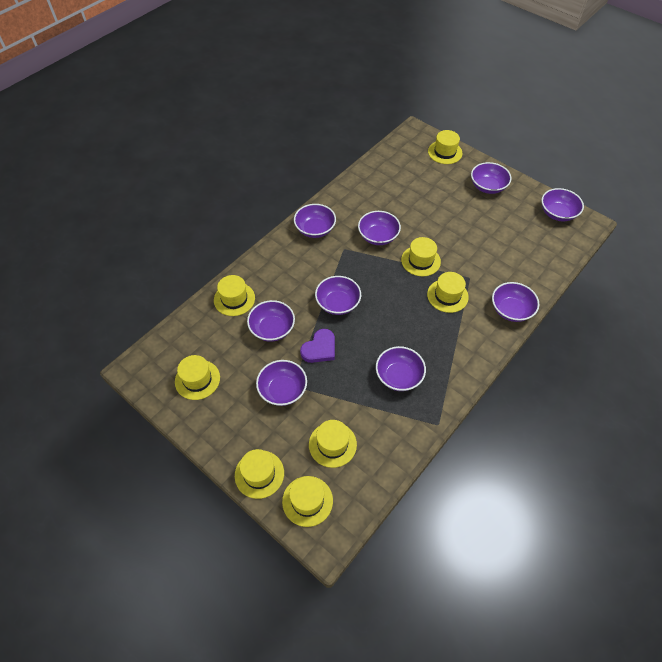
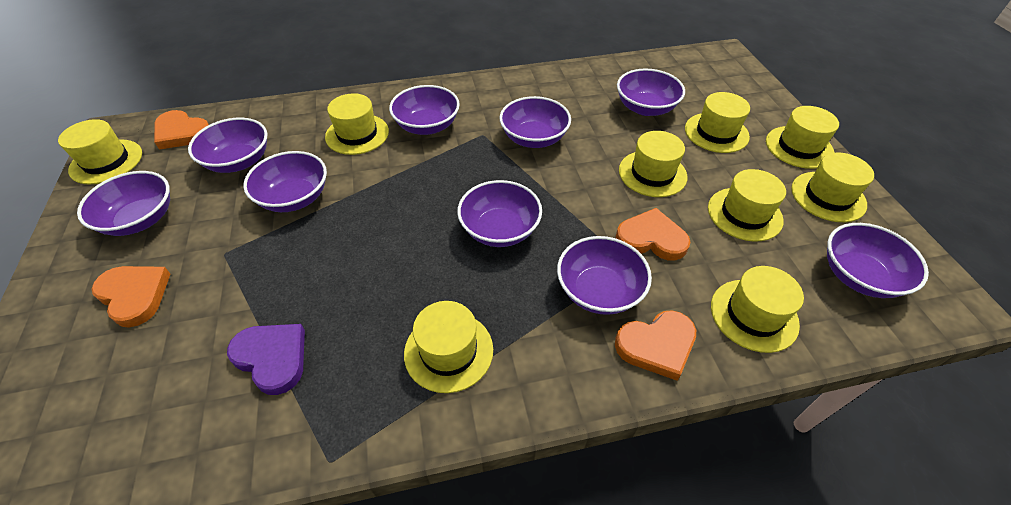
orange heart: none = 0 -> [91,266,171,328] [154,110,209,150] [615,310,696,381] [616,208,690,261] = 4
yellow hat: [175,355,220,400] [214,275,255,316] [235,449,284,499] [282,476,333,527] [309,420,357,468] [401,237,441,276] [427,272,469,313] [428,130,463,164] = 8 -> [58,119,142,184] [325,93,389,155] [404,301,493,393] [619,131,687,197] [685,92,750,153] [708,169,786,242] [711,266,804,353] [766,106,839,169] [791,153,874,222] = 9

